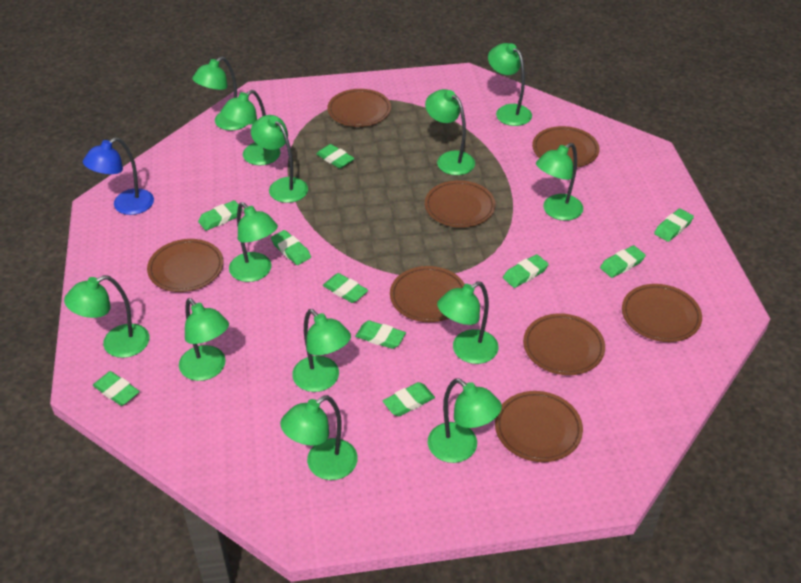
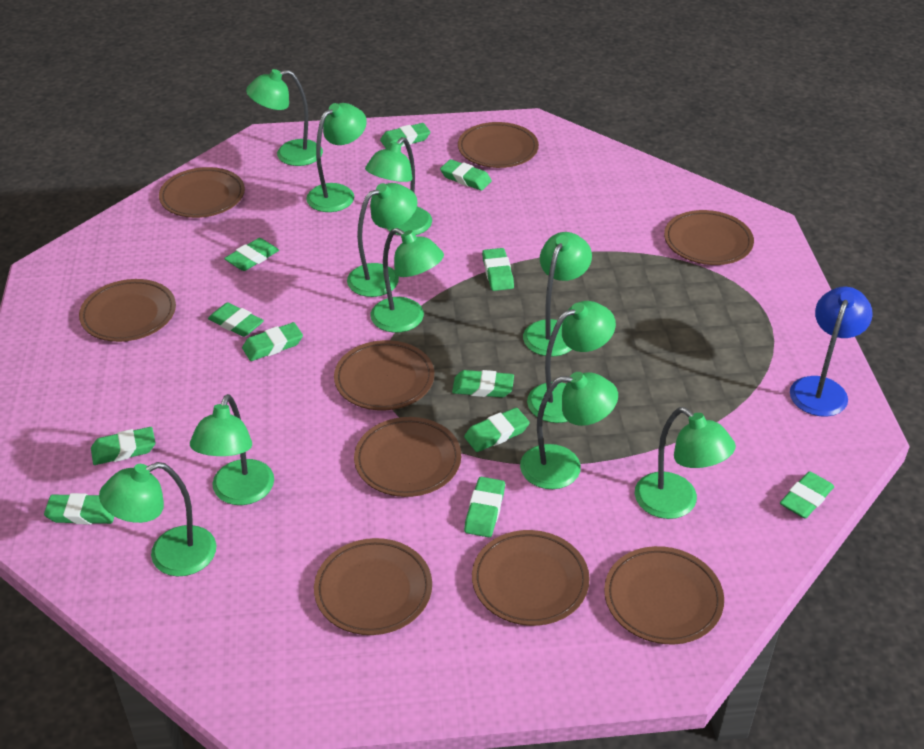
brown plate: [147,239,224,292] [327,89,391,127] [390,266,465,322] [425,180,496,228] [495,391,583,462] [523,313,605,375] [532,126,600,167] [622,284,702,342] = 8 -> [79,279,176,342] [159,167,245,218] [314,538,432,635] [334,340,434,410] [354,417,461,497] [458,122,539,168] [472,530,590,626] [604,546,724,644] [664,210,754,265] = 9
green eraser: [93,371,140,406] [198,200,243,231] [271,230,311,265] [316,144,355,168] [323,273,368,303] [355,320,406,349] [382,382,435,416] [503,254,549,288] [600,245,646,278] [654,208,694,242] = 10 -> [44,493,114,525] [91,427,155,465] [208,303,264,337] [224,238,279,271] [242,322,303,361] [380,123,430,149] [440,159,492,191] [452,370,514,397] [464,408,530,452] [464,477,505,537] [482,248,514,291] [780,471,834,518] = 12
green lamp: [64,275,149,358] [179,298,229,381] [192,56,248,131] [221,90,280,165] [229,202,278,282] [251,115,308,203] [280,395,358,480] [292,309,351,392] [425,89,475,175] [428,378,502,463] [437,281,499,364] [488,43,532,126] [536,143,583,221] = 13 -> [99,462,216,576] [190,394,274,505] [246,69,323,166] [306,103,367,212] [347,183,417,297] [365,137,432,236] [371,228,444,333] [520,372,618,489] [523,232,592,356] [527,301,616,423] [635,407,736,519] = 11

